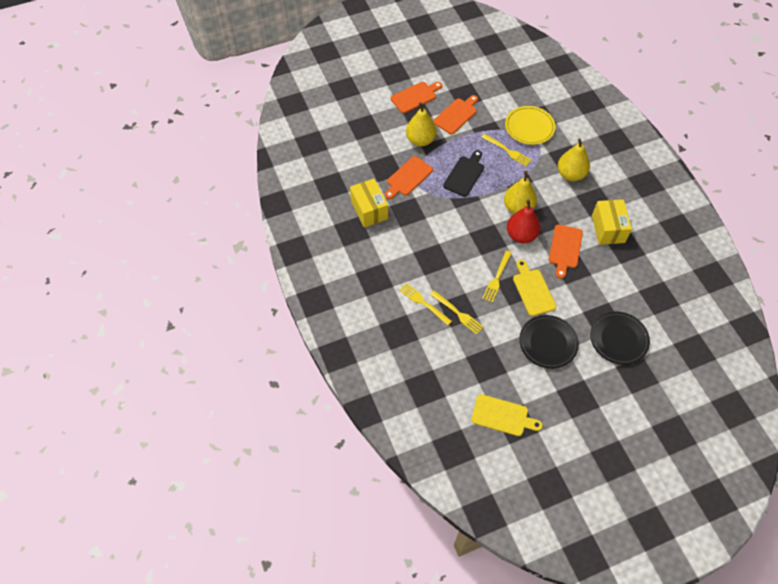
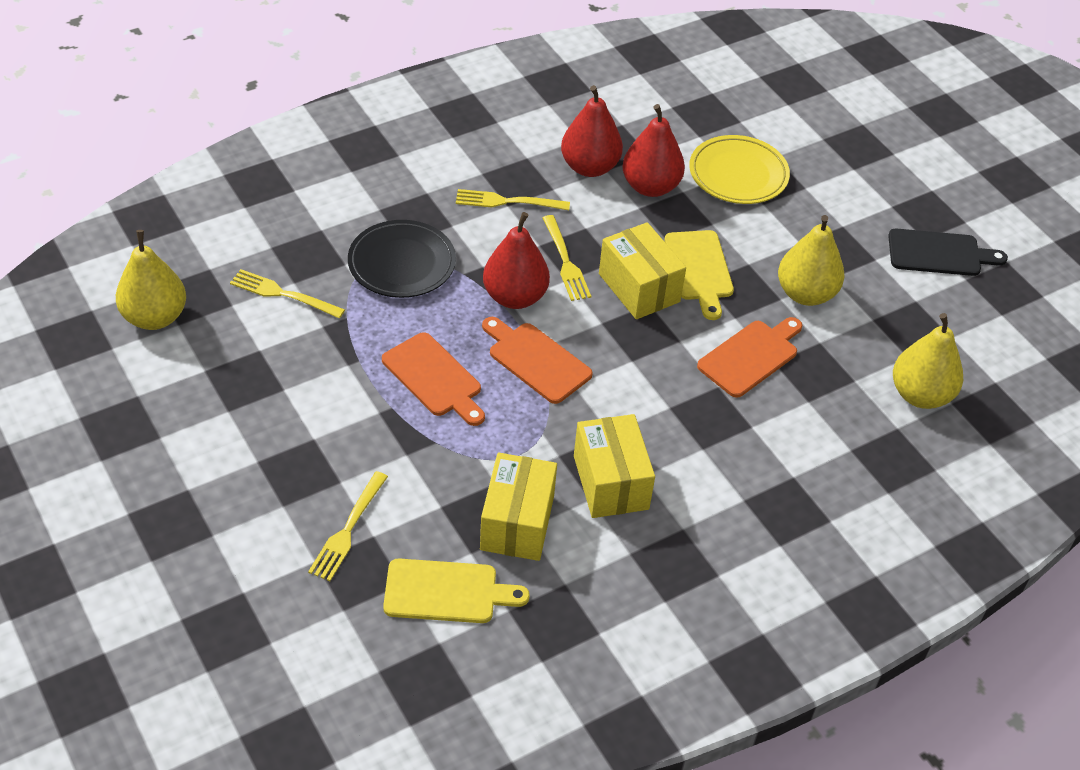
black plate: [519,315,579,369] [590,311,650,365] = 2 -> [348,220,456,298] = 1
orange cutting board: [385,156,433,199] [391,82,442,113] [433,95,478,134] [549,225,583,279] = 4 -> [382,332,485,426] [482,317,593,404] [697,317,802,398] = 3
red pear: [507,200,541,243] = 1 -> [483,212,550,309] [561,85,623,177] [622,104,685,197] = 3
yellow box: [350,179,388,228] [592,199,632,245] = 2 -> [480,453,557,561] [574,414,655,518] [599,222,686,319] = 3

